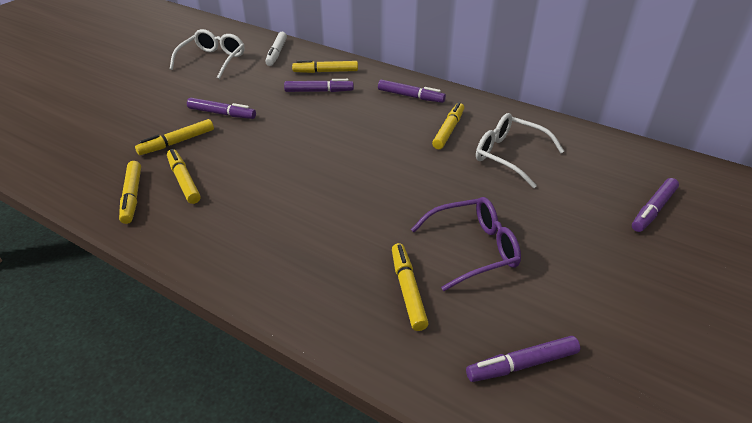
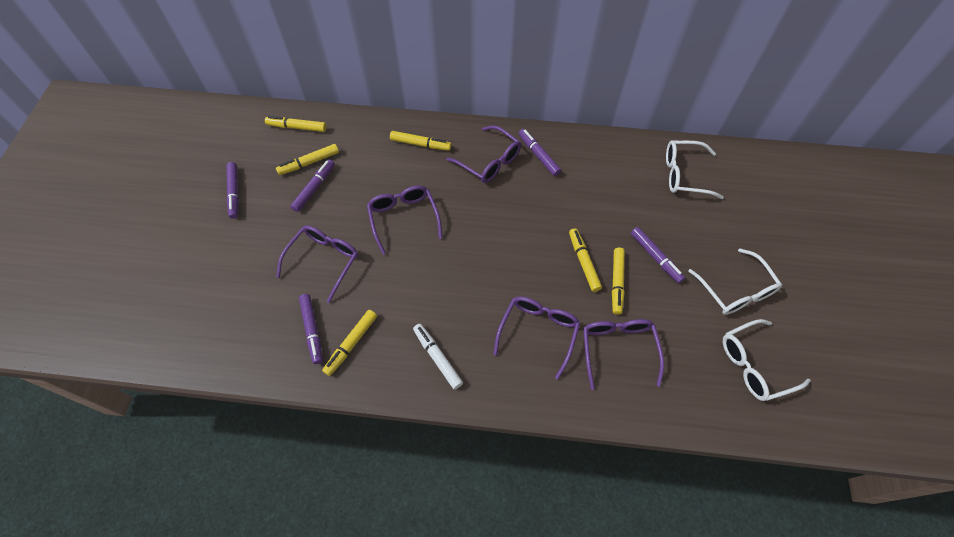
purple glasses: [411,197,521,291] = 1 -> [276,225,358,303] [367,185,442,255] [446,125,521,183] [493,296,580,380] [583,319,664,390] = 5
white glasses: [170,29,245,79] [476,113,564,188] = 2 -> [666,141,724,199] [688,249,782,315] [723,319,811,401] = 3

